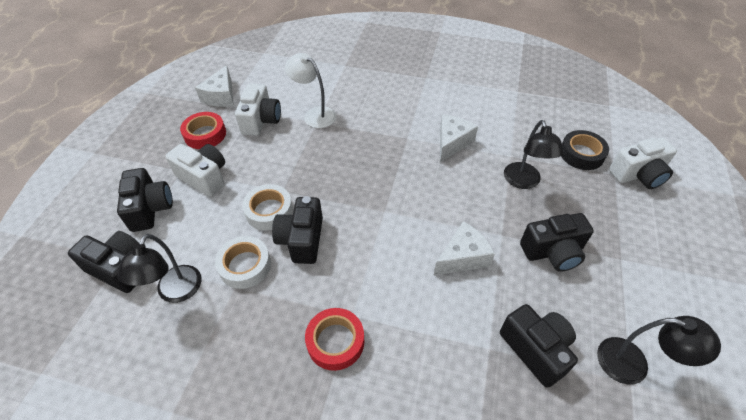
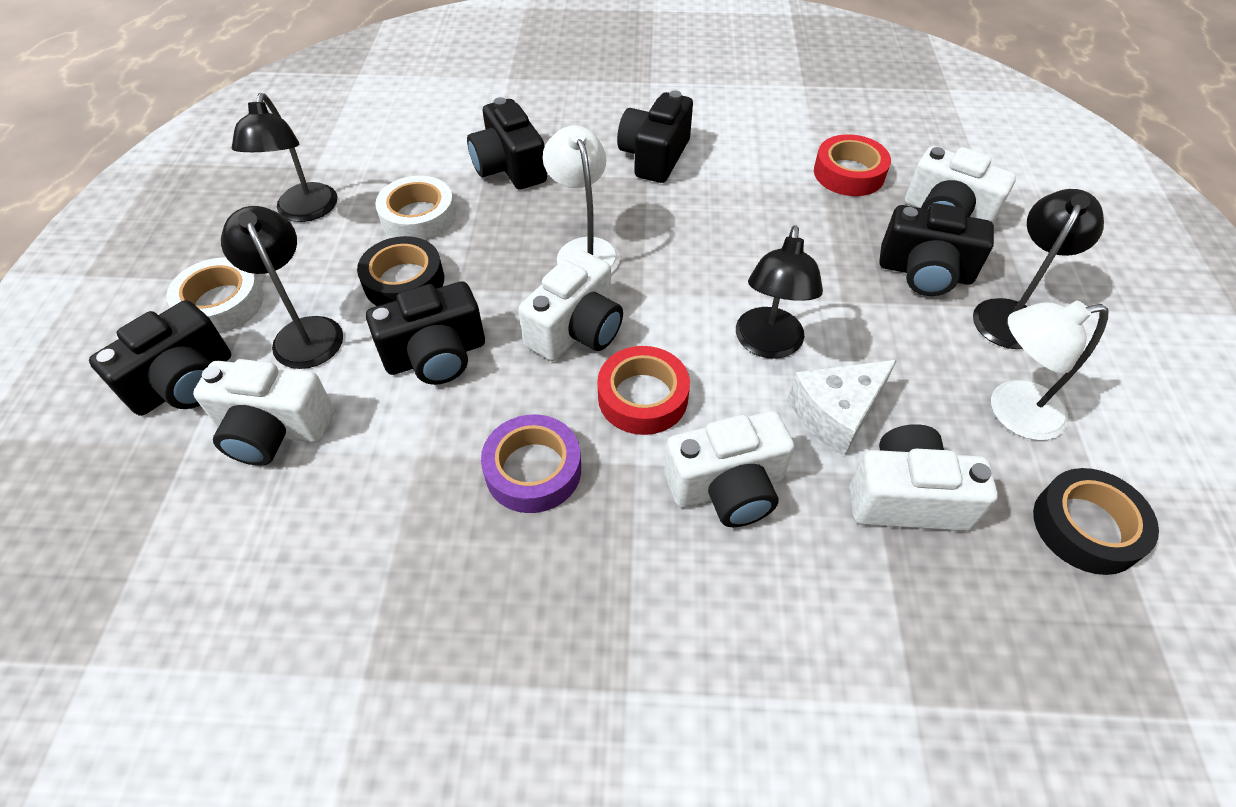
black lamp: [117,234,201,303] [504,120,564,189] [597,316,721,385] = 3 -> [221,206,343,369] [232,93,337,222] [736,225,823,359] [973,189,1104,349] = 4
black tape: [561,130,609,170] = 1 -> [357,236,444,306] [1033,468,1159,575] = 2
purple tape: none = 0 -> [481,414,581,513] = 1
white camera: [166,144,225,197] [235,83,281,136] [609,137,677,189] = 3 -> [193,359,334,466] [519,250,623,361] [664,411,794,527] [849,424,998,531] [905,146,1016,224] = 5
white cheese: [195,65,234,107] [434,221,495,275] [440,115,478,162] = 3 -> [788,360,897,456] = 1
white lamp: [285,53,336,128] = 1 -> [543,125,620,274] [991,301,1108,440] = 2

